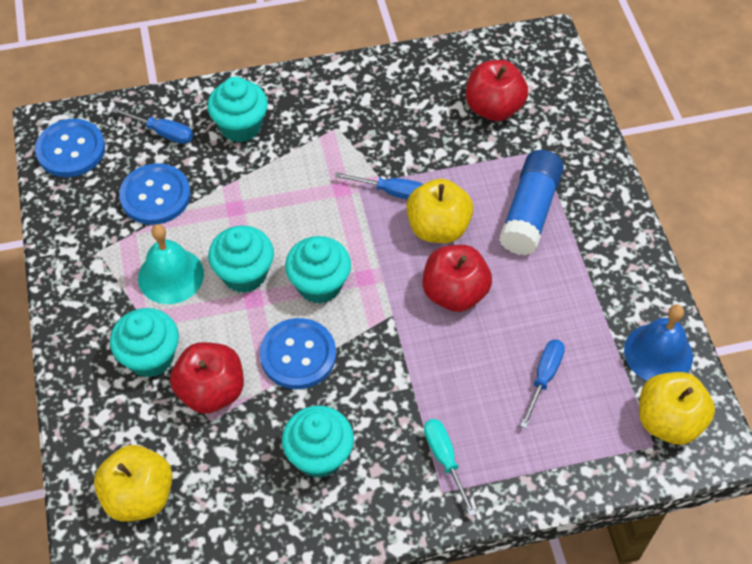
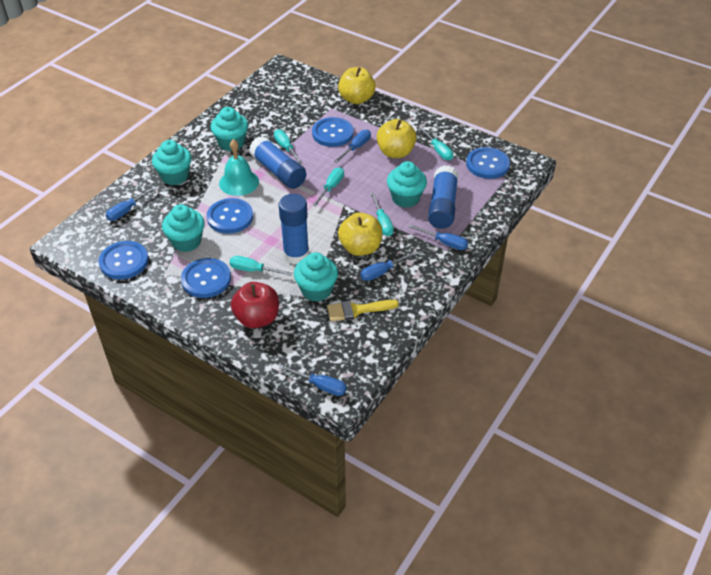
blue bell: [624,304,693,381] = 1 -> none = 0
blue button: [35,119,105,177] [119,163,191,225] [260,318,336,389] = 3 -> [99,241,149,280] [181,258,231,298] [207,198,253,234] [312,117,354,147] [466,147,510,179] = 5
blue glue stick: [499,150,564,256] = 1 -> [249,136,306,189] [279,194,309,265] [428,165,458,229] = 3
blue screwdriver: [111,107,193,144] [335,172,423,200] [520,339,565,428] = 3 -> [106,186,157,221] [279,365,347,396] [335,130,371,162] [361,251,418,281] [409,225,468,250] = 5
red apple: [170,342,244,414] [422,245,492,312] [466,60,528,121] = 3 -> [231,282,279,328] = 1
turquoise screwdriver: [424,419,476,517] = 1 -> [229,256,292,276] [274,129,303,164] [313,167,344,206] [370,193,394,236] [418,127,453,160] = 5
yellow brush: none = 0 -> [327,300,399,321] = 1

